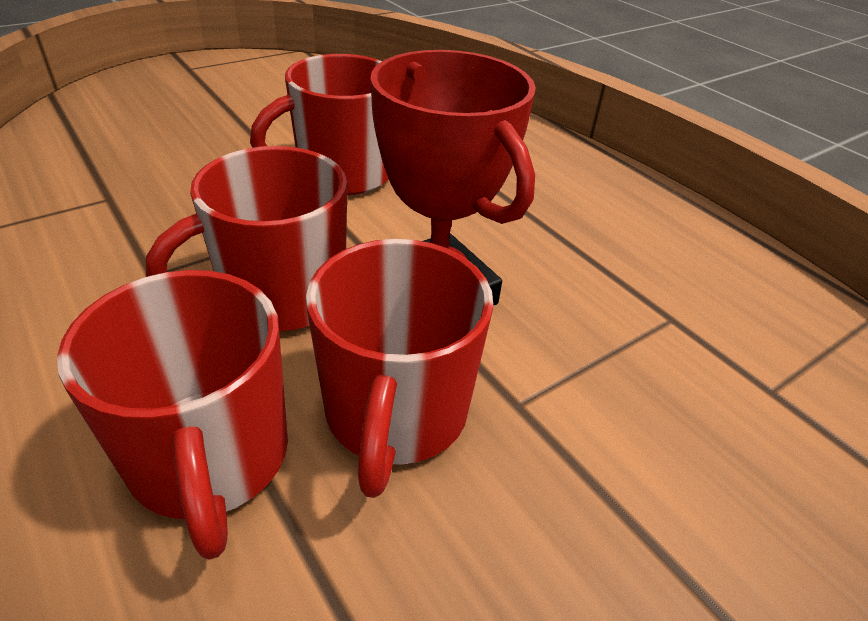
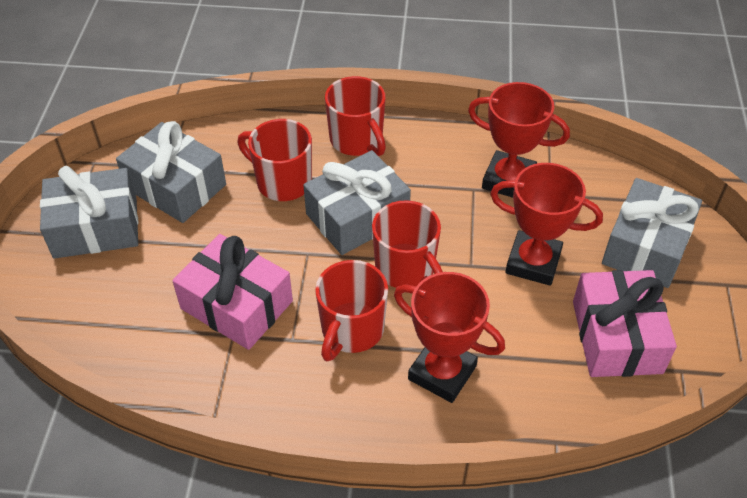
grey gift: none = 0 -> [40,166,138,259] [116,121,226,223] [303,150,411,255] [602,178,702,288] = 4
pink gift: none = 0 -> [172,234,293,350] [573,270,677,377] = 2
red trophy: [370,50,536,306] = 1 -> [394,272,505,403] [468,82,570,198] [490,163,603,286] = 3

